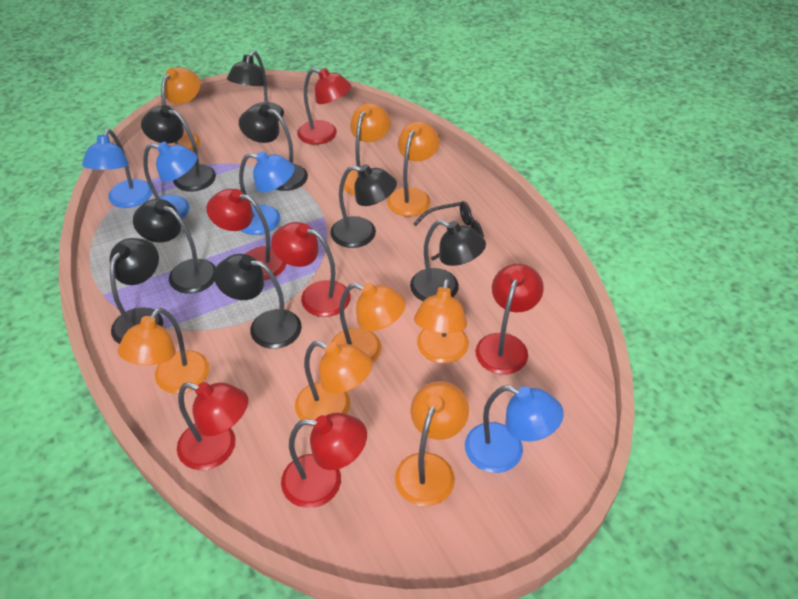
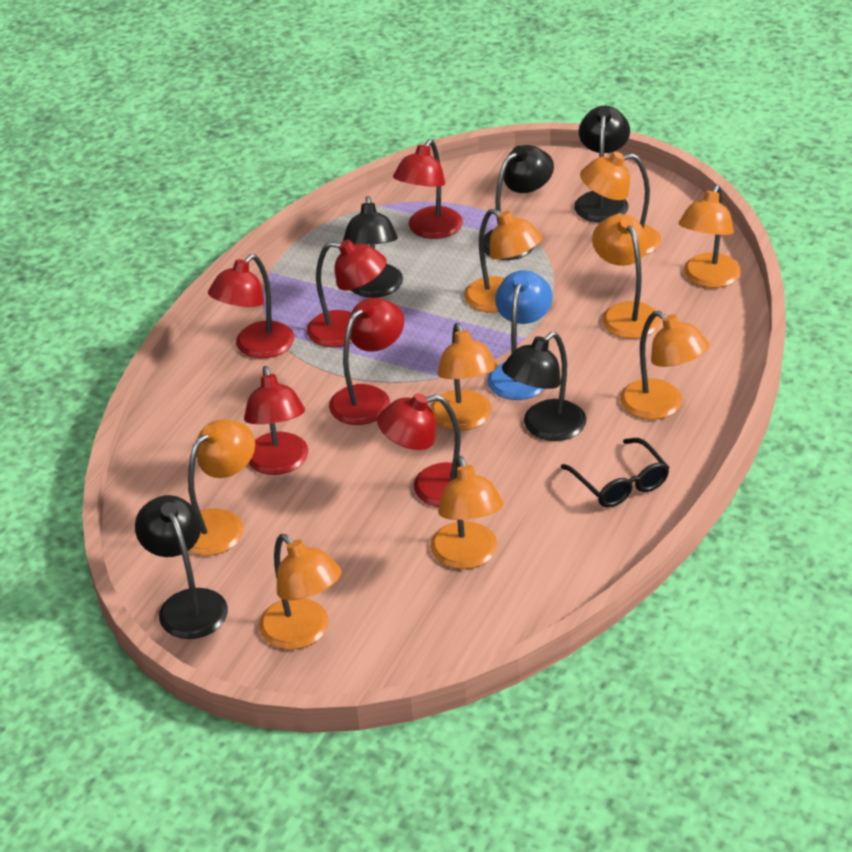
black lamp: [109,238,163,344] [133,199,216,294] [141,105,216,191] [214,254,302,349] [227,51,284,121] [239,104,308,191] [330,164,397,248] [410,220,486,301] = 8 -> [135,495,228,639] [343,196,403,298] [484,145,554,260] [502,332,586,441] [574,106,630,223] = 5
blue lamp: [82,129,152,208] [143,141,197,219] [239,151,295,235] [465,385,564,473] = 4 -> [487,270,553,400] = 1
orange lamp: [118,308,209,394] [161,67,201,151] [295,341,372,427] [331,283,406,363] [344,103,391,195] [387,121,440,216] [395,381,469,506] [414,278,469,363] = 8 -> [188,419,255,556] [259,534,341,650] [430,323,497,431] [430,456,503,569] [464,209,542,312] [580,152,662,255] [592,214,661,339] [620,311,710,420] [679,185,741,288] = 9

